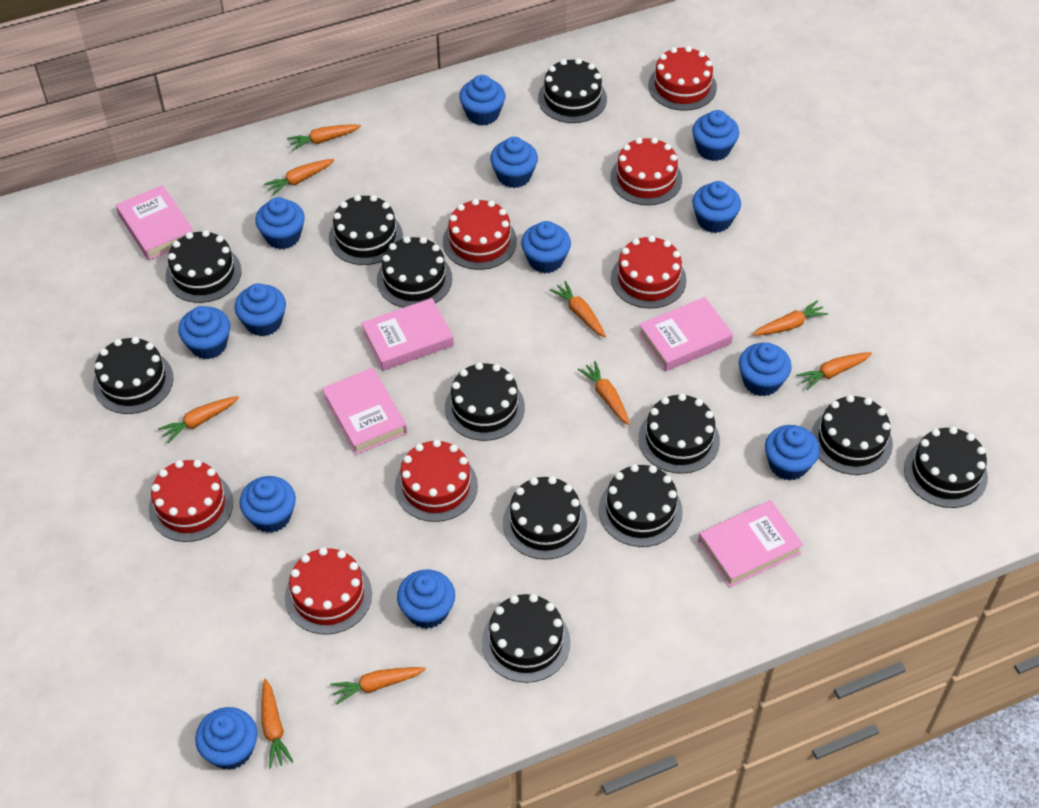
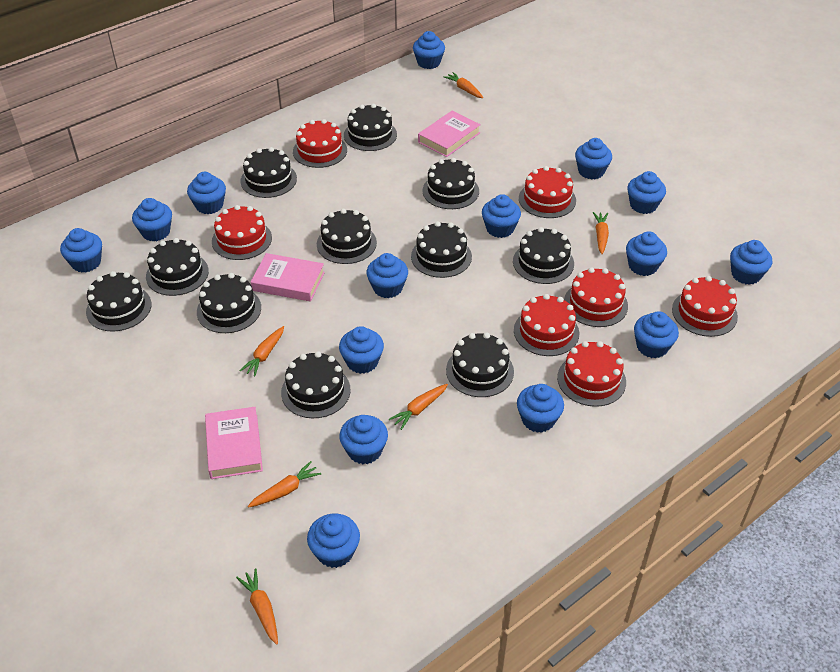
black cake: [93,337,173,414] [166,230,242,303] [329,195,403,265] [377,236,452,308] [445,362,525,441] [482,594,571,683] [503,476,587,560] [538,58,607,123] [598,464,683,547] [638,393,720,474] [811,395,893,475] [904,427,988,508] = 12 -> [86,271,152,331] [146,238,209,296] [197,273,261,333] [240,147,297,198] [281,351,350,418] [317,209,377,264] [344,104,397,151] [411,221,472,278] [423,158,479,209] [446,333,514,397] [513,227,574,284] = 11
blue cupcake: [178,306,230,359] [195,707,257,770] [235,283,286,336] [240,476,296,533] [255,197,305,249] [397,569,455,629] [459,75,505,126] [490,137,538,188] [521,221,571,273] [692,110,739,161] [692,181,741,233] [739,343,792,396] [765,425,820,481] = 13 -> [60,228,102,273] [132,198,172,242] [187,172,226,214] [307,514,360,568] [339,326,384,374] [339,415,388,464] [367,253,408,298] [413,31,445,69] [482,194,521,238] [517,384,564,433] [575,138,612,179] [626,231,667,276] [627,171,666,214] [634,311,679,358] [730,240,772,285] = 15
orange carrot: [158,396,239,443] [261,678,294,768] [264,159,334,196] [287,124,361,151] [330,667,426,705] [550,281,606,337] [578,361,630,425] [753,300,828,336] [796,352,872,390] = 9 -> [236,568,278,645] [240,326,284,377] [248,461,321,508] [389,384,448,430] [444,72,483,98] [593,212,609,254] = 6
pink book: [116,185,194,260] [322,368,407,455] [361,298,454,371] [638,297,733,371] [698,500,803,587] = 5 -> [205,407,263,479] [251,253,325,302] [418,111,481,157] = 3

